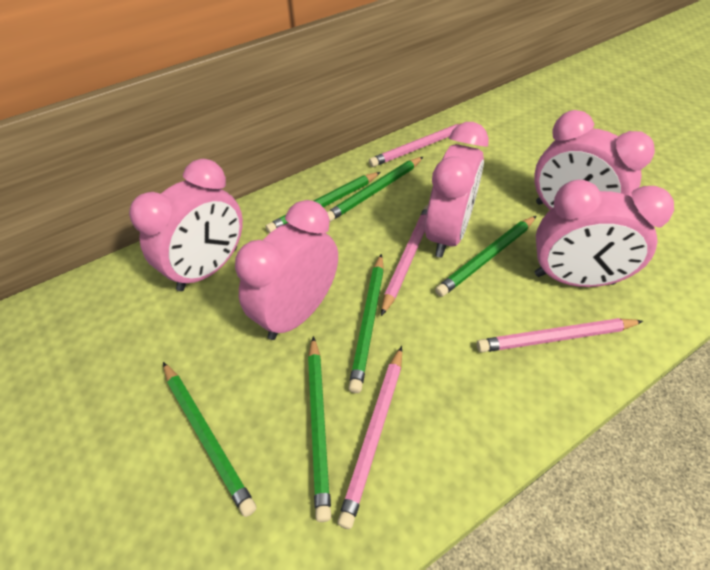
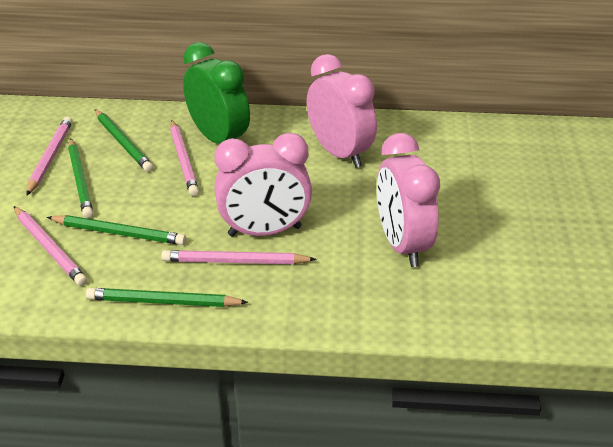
green clock: none = 0 -> [183,42,250,143] = 1
green pencil: [163,362,256,517] [266,172,381,233] [308,336,331,522] [327,157,423,222] [348,254,384,393] [435,216,536,297] = 6 -> [47,215,186,245] [68,138,93,218] [86,288,248,307] [95,109,153,172] = 4
pink clock: [129,159,243,291] [235,200,338,340] [425,122,489,258] [534,110,655,210] [535,180,674,287] = 5 -> [214,133,312,237] [307,54,377,168] [377,133,440,267] = 3

